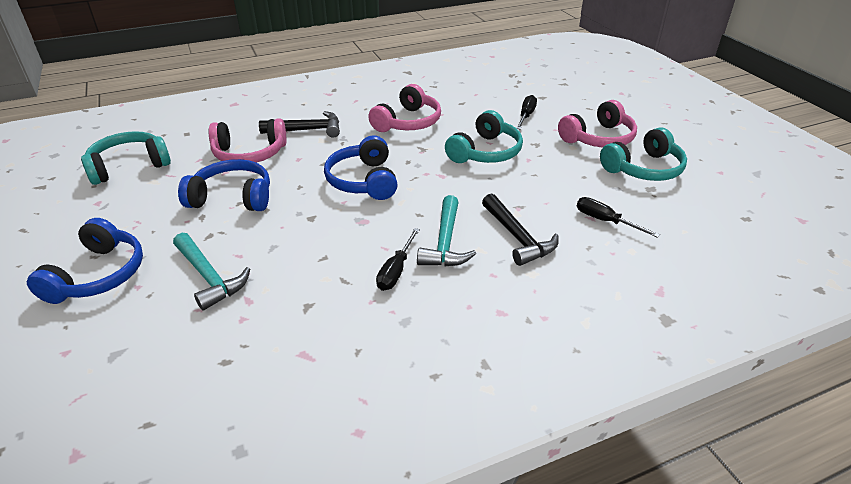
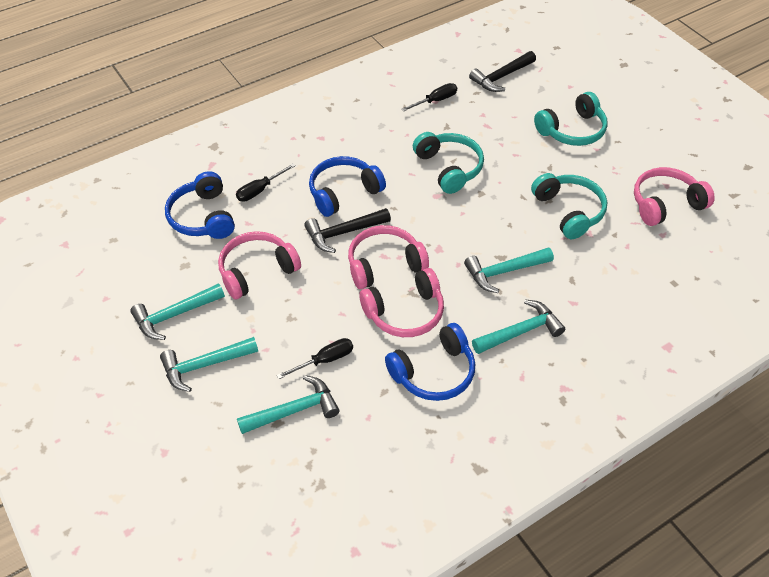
pink headphones: [209,118,287,163] [368,84,441,132] [558,100,637,148] = 3 -> [218,231,301,299] [348,225,429,289] [359,268,444,337] [634,167,715,226] = 4
turquoise hammer: [173,233,250,310] [417,195,476,267] = 2 -> [130,283,225,340] [160,337,258,392] [237,375,340,434] [464,247,554,293] [472,299,565,354] = 5

